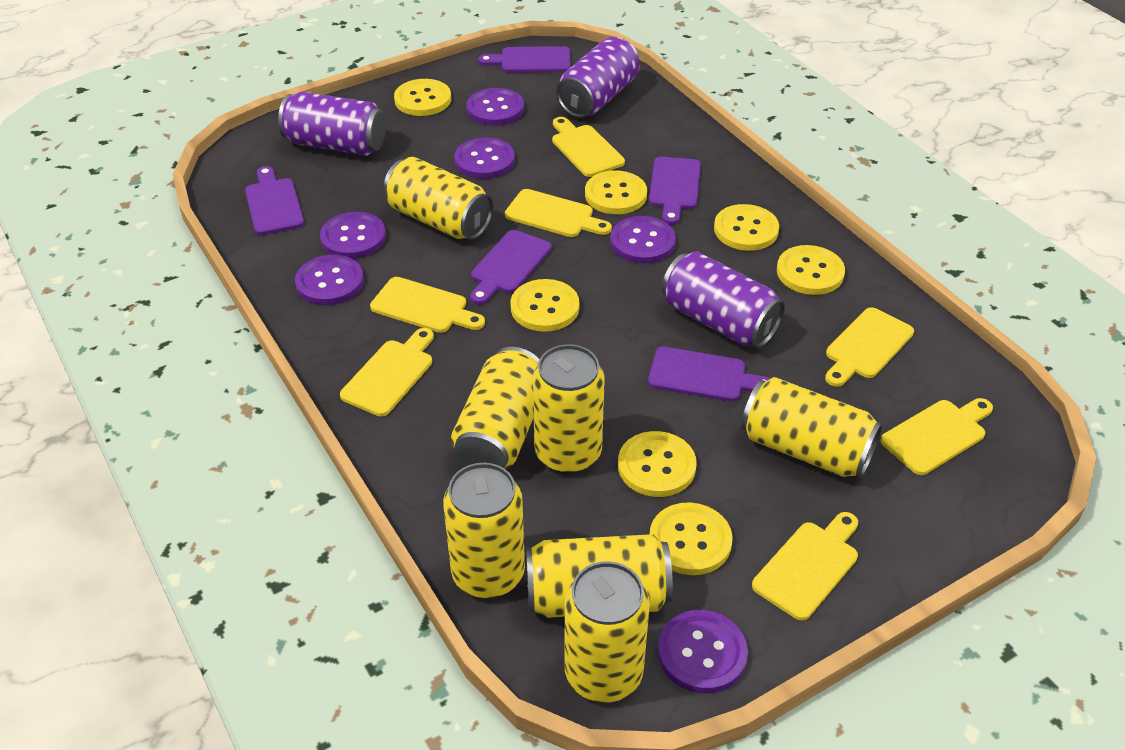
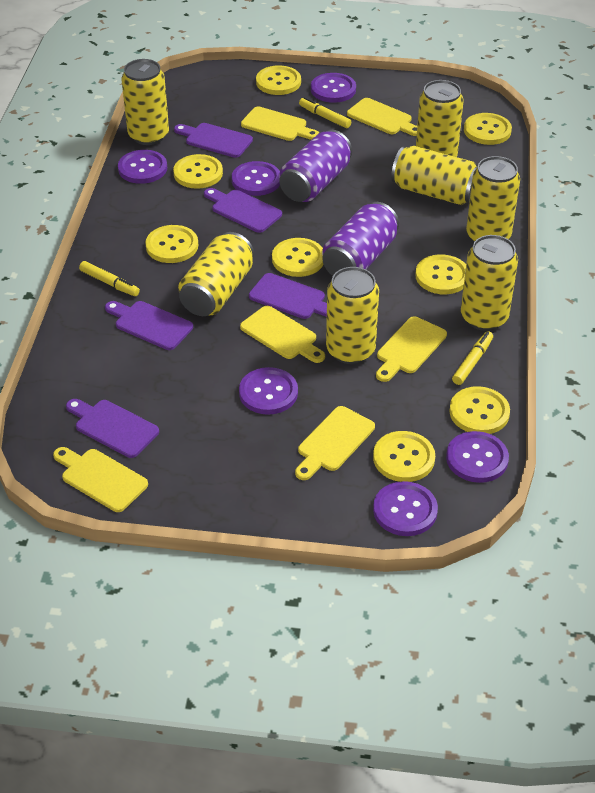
purple can: [278,92,386,156] [556,37,639,118] [662,251,785,348] = 3 -> [279,130,352,202] [322,202,399,276] = 2
yellow button: [394,79,451,116] [510,279,579,332] [585,170,647,214] [618,431,697,497] [650,502,733,575] [714,204,779,251] [777,245,845,295] = 7 -> [145,225,198,263] [173,154,223,189] [256,65,301,95] [272,238,324,277] [373,431,435,482] [415,254,466,294] [449,386,510,434] [464,113,512,145] = 8
yellow cutting board: [340,328,434,417] [370,277,485,333] [505,189,612,237] [552,117,625,177] [752,512,858,621] [825,307,914,387] [881,398,993,475] = 7 -> [53,447,148,512] [240,306,325,363] [241,106,319,141] [295,406,375,480] [347,98,417,136] [376,316,447,382] = 6
yellow marker: none = 0 -> [79,261,140,296] [299,97,351,128] [452,331,493,385] = 3

